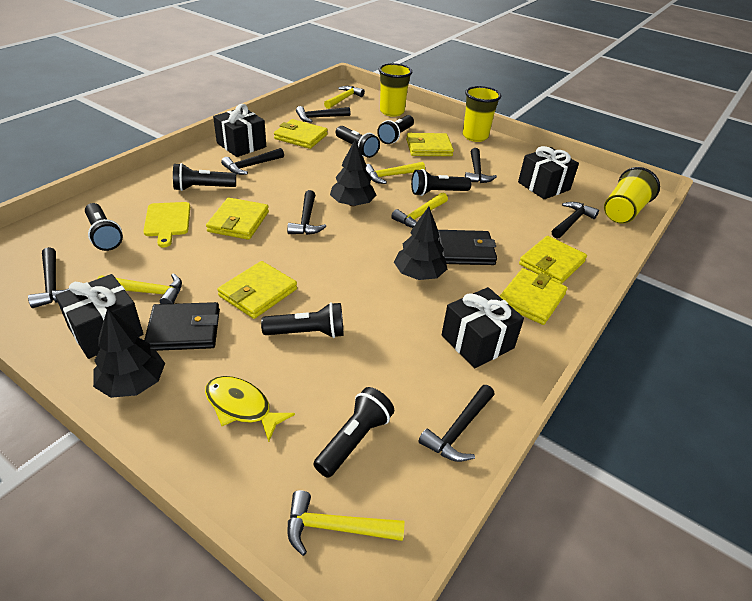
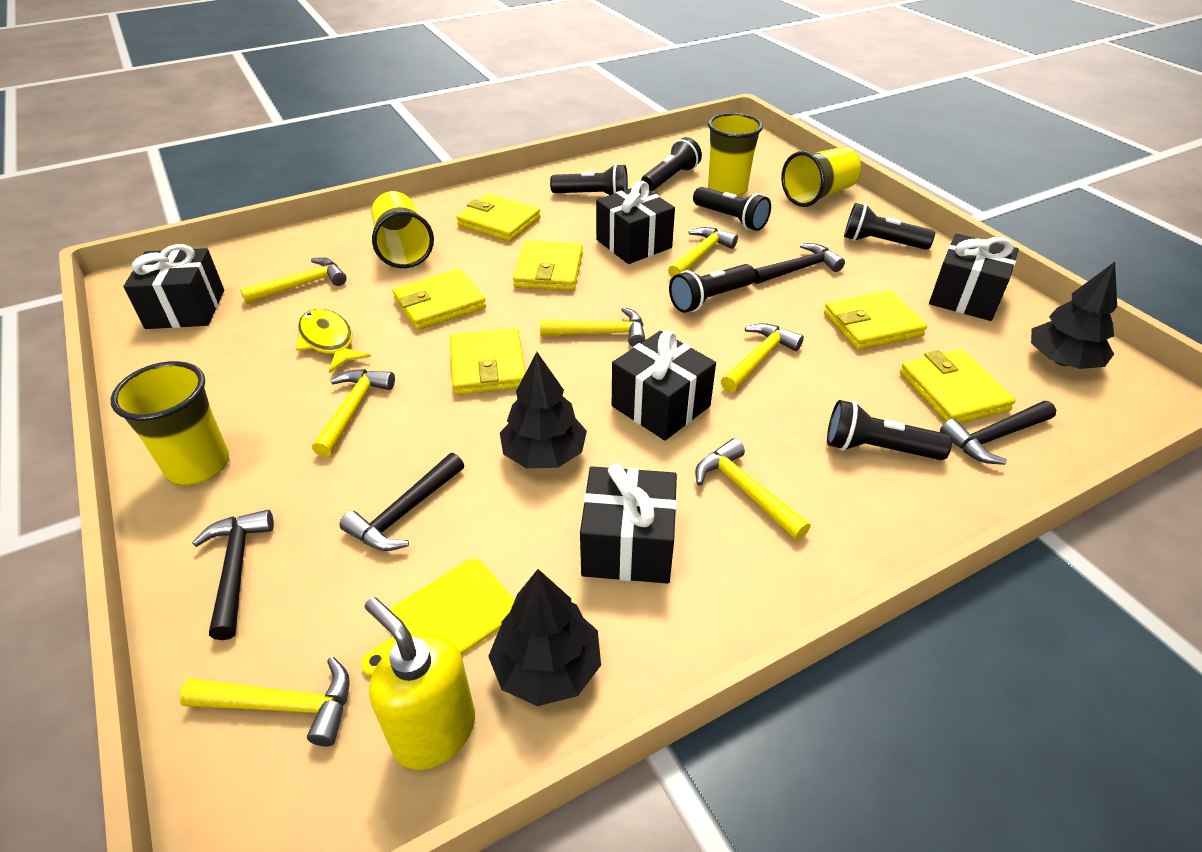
black flashlight: [85,203,123,251] [173,163,236,191] [261,302,344,338] [313,387,394,478] [336,126,380,158] [377,115,414,144] [411,169,472,196] = 7 -> [550,164,628,195] [641,137,702,192] [669,264,756,313] [693,187,771,231] [827,400,952,460] [844,203,935,250] = 6
black gift: [55,274,143,359] [213,104,266,157] [442,287,524,368] [518,146,579,199] = 4 -> [123,244,224,329] [580,463,677,584] [596,181,675,264] [612,331,716,441] [929,233,1019,321] = 5
black hammer: [28,247,70,308] [221,148,284,175] [287,190,326,235] [296,106,351,123] [418,385,495,462] [465,148,497,183] [552,202,599,239] = 7 -> [192,510,274,640] [339,453,464,551] [754,243,845,284] [940,401,1056,465] = 4
black wallet: [144,302,220,351] [437,230,497,265] = 2 -> none = 0
yellow cup: [379,63,412,117] [463,86,501,142] [604,167,660,224] = 3 -> [111,361,229,485] [371,191,434,268] [708,113,763,197] [781,147,861,207] = 4
yellow hammer: [97,273,182,304] [288,490,404,556] [324,86,365,109] [365,162,425,184] [391,193,448,228] = 5 -> [179,657,350,746] [240,257,347,304] [312,369,395,457] [540,307,646,347] [668,227,738,278] [695,438,811,540] [721,323,804,392] = 7
yellow soap dispenser: none = 0 -> [364,597,475,770] = 1

